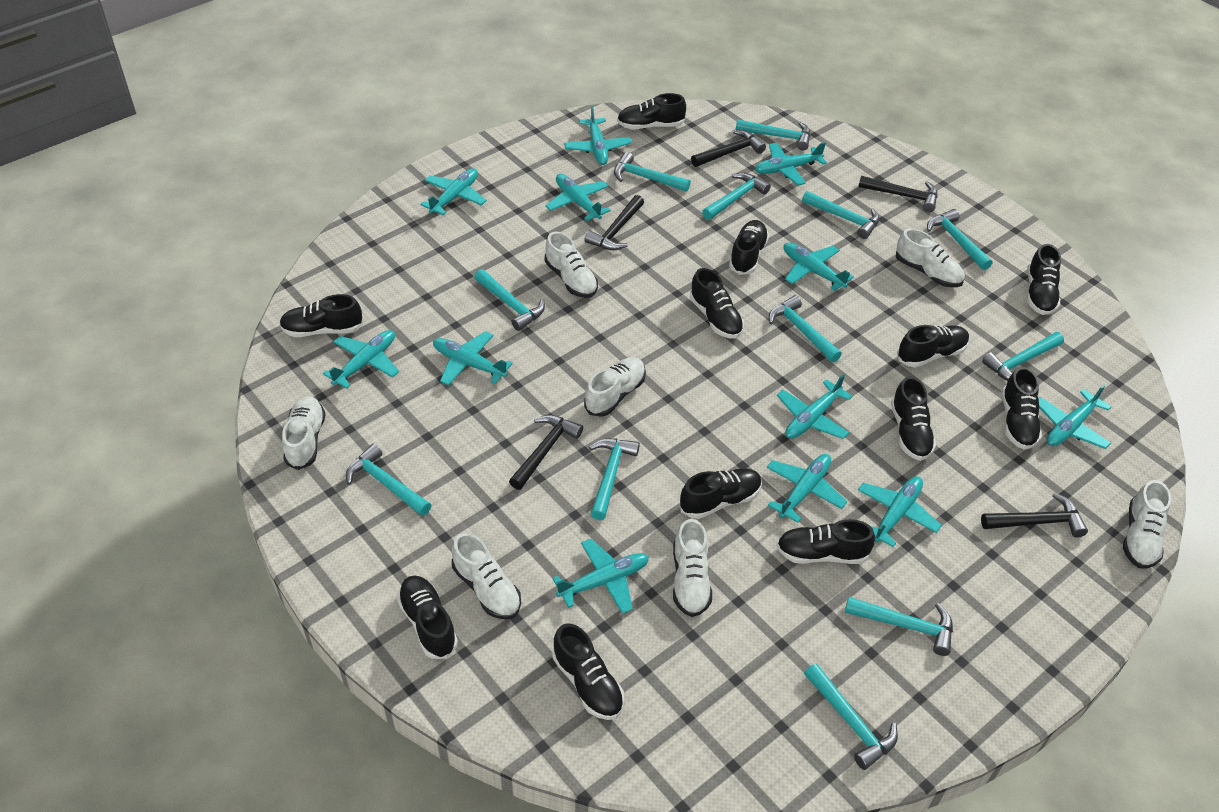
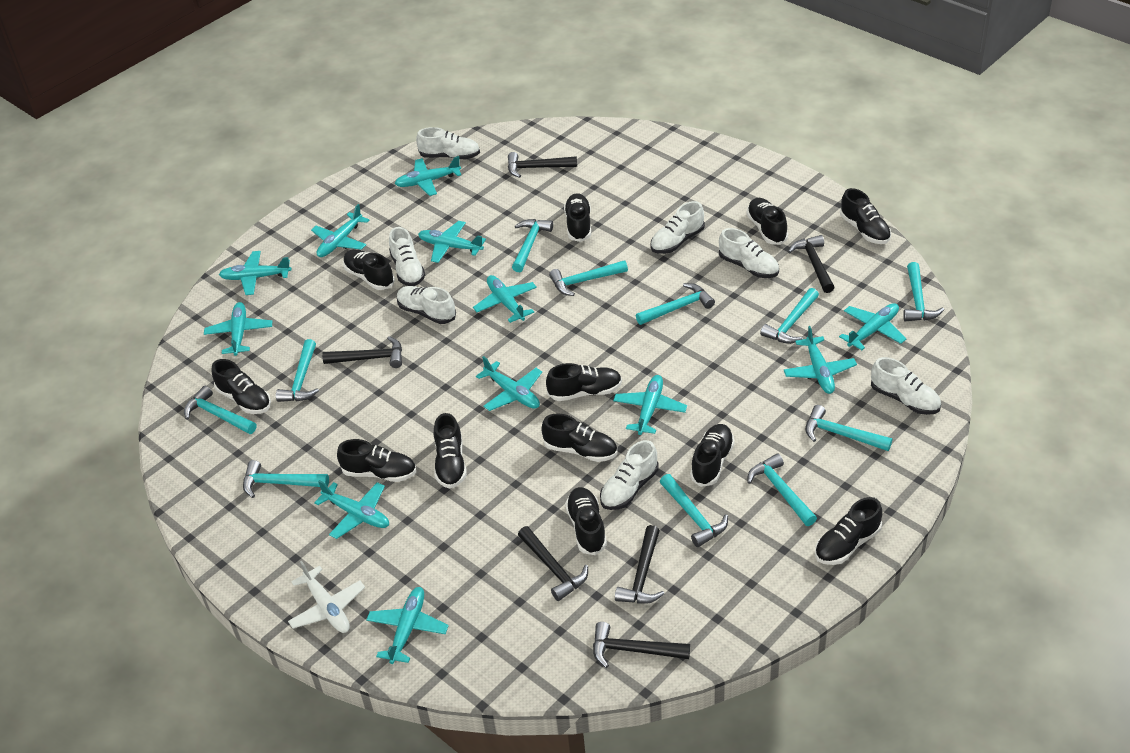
black hammer: [509,415,583,490] [585,195,644,250] [691,130,766,167] [858,176,938,212] [981,493,1088,537] = 5 -> [322,336,402,368] [508,152,577,178] [518,526,588,601] [593,622,690,668] [615,525,664,604] [788,235,835,293] = 6
turquoise hammer: [346,444,431,516] [474,269,545,331] [589,438,640,520] [614,152,691,192] [702,173,771,220] [735,119,810,150] [769,295,842,362] [802,191,879,239] [804,663,898,770] [845,597,953,656] [927,209,992,270] [982,332,1064,381] = 12 -> [184,386,257,434] [243,460,329,498] [276,339,319,402] [512,219,553,272] [549,260,628,296] [636,283,715,325] [660,474,728,547] [747,453,817,526] [760,288,819,344] [805,405,892,451] [903,262,944,321] = 11
white plane: none = 0 -> [288,561,365,633] = 1

